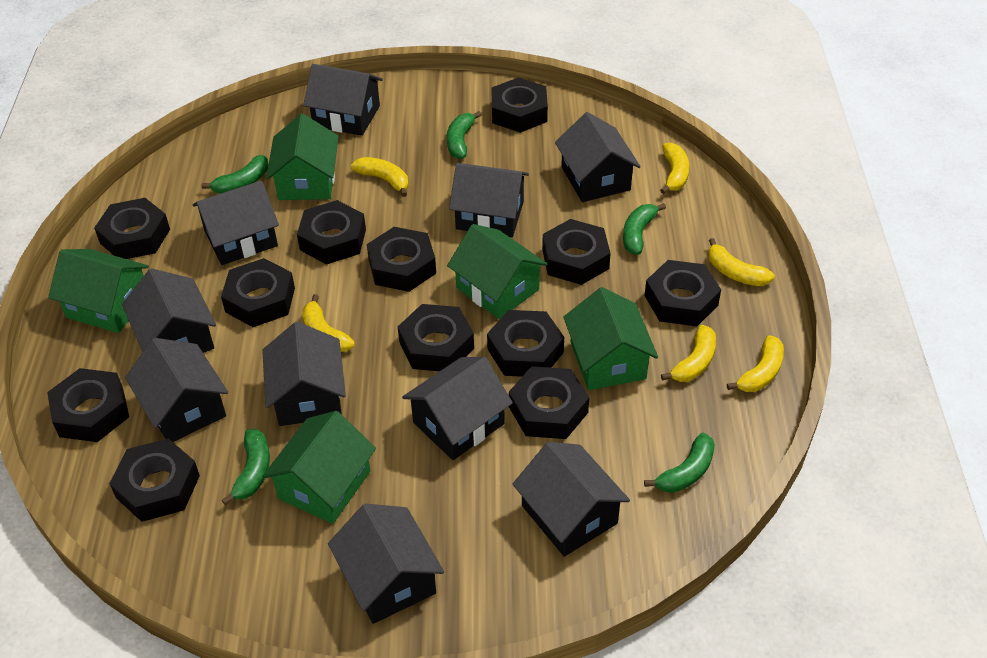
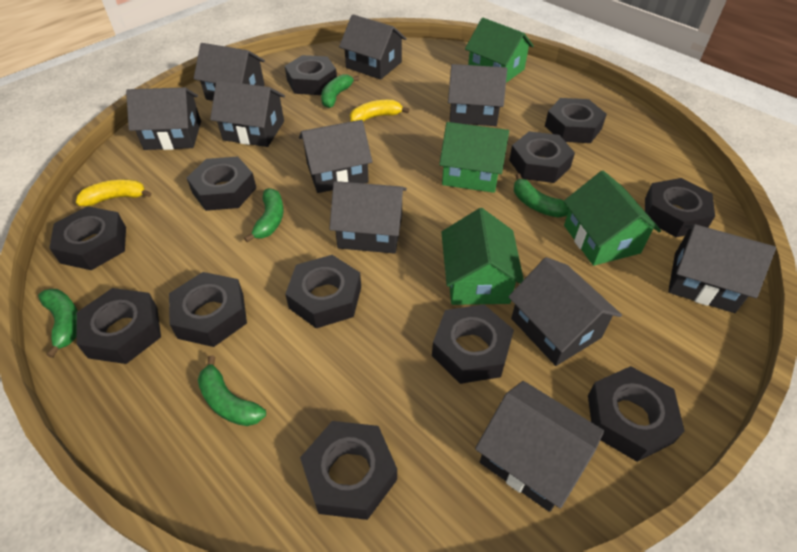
green house: [48,249,149,333] [262,411,376,524] [266,114,339,200] [447,224,547,319] [563,287,658,390] = 5 -> [439,122,509,193] [441,208,524,305] [465,18,534,83] [564,171,661,266] = 4
yellow banana: [302,294,355,352] [351,157,408,197] [660,143,689,194] [661,325,716,382] [708,238,775,286] [727,335,784,392] = 6 -> [76,180,151,206] [350,100,410,122] = 2

